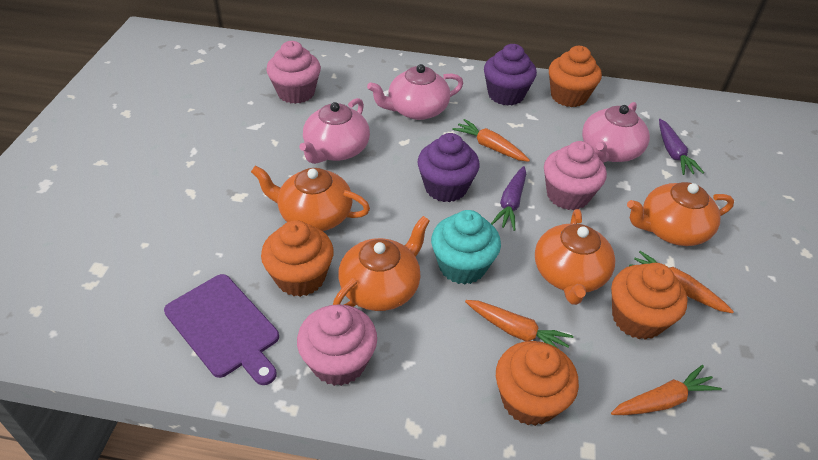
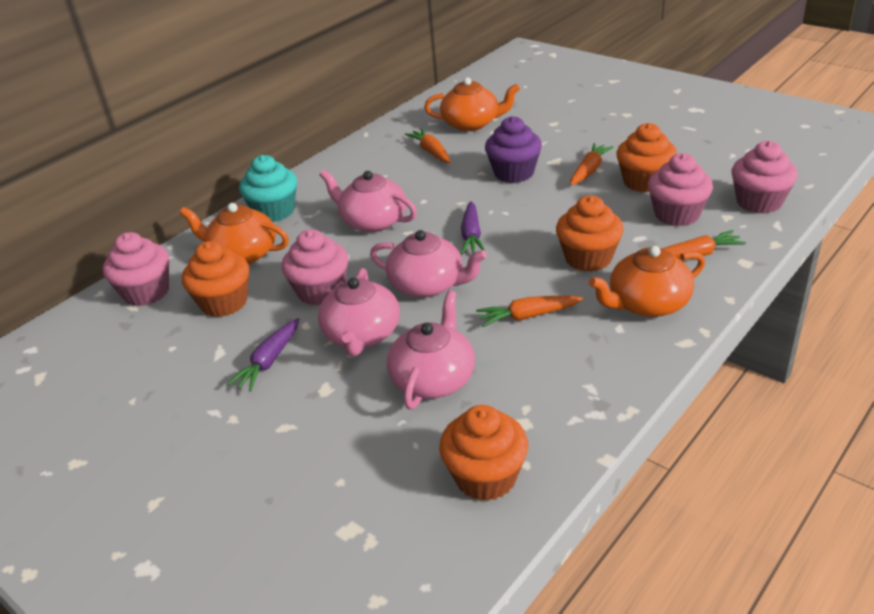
orange teapot: [251,166,370,231] [333,216,430,311] [535,209,615,305] [627,182,734,246] = 4 -> [180,203,289,264] [424,77,520,131] [589,246,705,317] = 3
pink cupcake: [266,41,321,104] [297,304,377,386] [544,141,607,210] = 3 -> [103,232,169,306] [282,229,348,306] [648,153,713,226] [731,141,798,214] = 4
pink teapot: [299,98,370,164] [367,64,464,120] [582,102,650,163] = 3 -> [318,268,400,356] [320,170,417,232] [370,230,487,297] [387,291,475,410] = 4
purple cupcake: [417,133,480,202] [484,44,537,106] = 2 -> [485,116,542,183] = 1
purple cutting board: [164,274,279,385] = 1 -> none = 0

